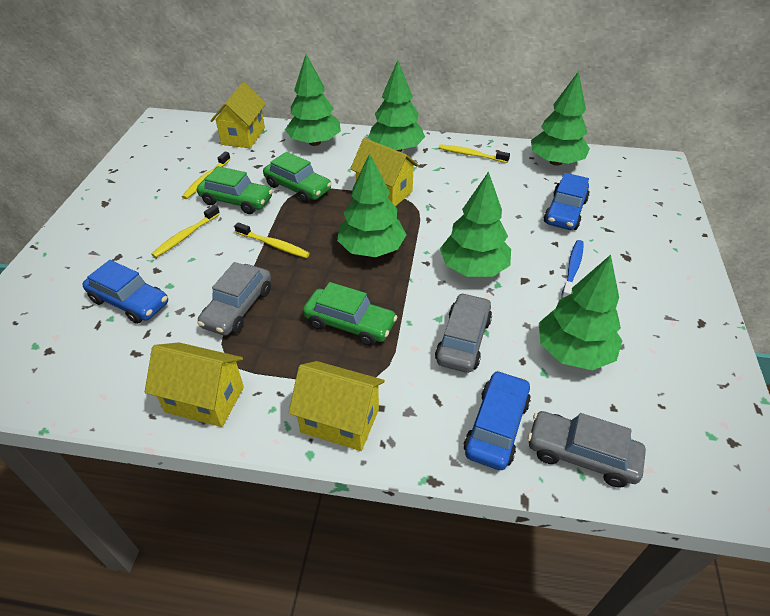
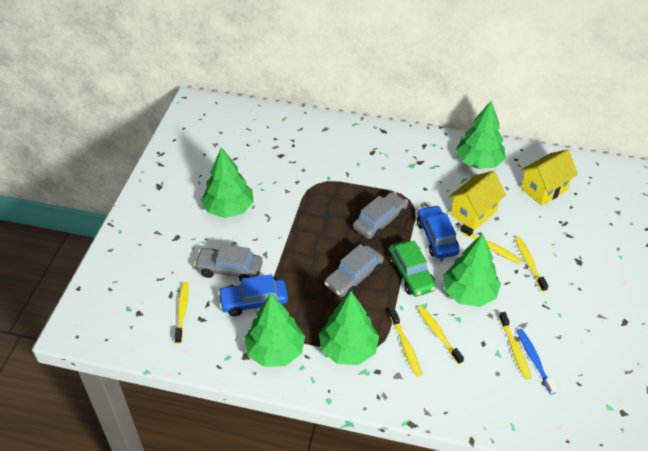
blue car: [82,260,168,324] [464,370,531,470] [544,173,590,230] = 3 -> [218,274,288,316] [417,205,459,259] = 2
green car: [197,166,273,214] [263,152,332,203] [303,282,398,346] = 3 -> [389,240,436,297] = 1
green tree: [285,54,341,146] [337,153,407,257] [368,60,425,152] [440,171,511,277] [531,71,590,166] [539,255,623,370] = 6 -> [201,147,254,218] [244,293,305,367] [319,291,380,365] [443,233,501,307] [456,101,506,169] = 5
yellow house: [145,342,244,427] [210,82,266,148] [289,361,385,451] [350,138,419,206] = 4 -> [449,171,506,231] [521,150,578,206] = 2
yellow toothbrush: [151,205,220,258] [182,152,231,199] [234,222,310,258] [439,144,510,163] = 4 -> [175,282,188,344] [390,310,422,377] [417,306,464,365] [460,224,522,264] [499,312,531,380] [515,237,548,292] = 6

